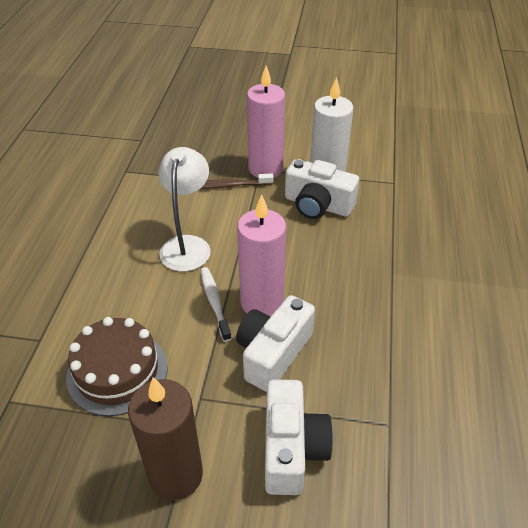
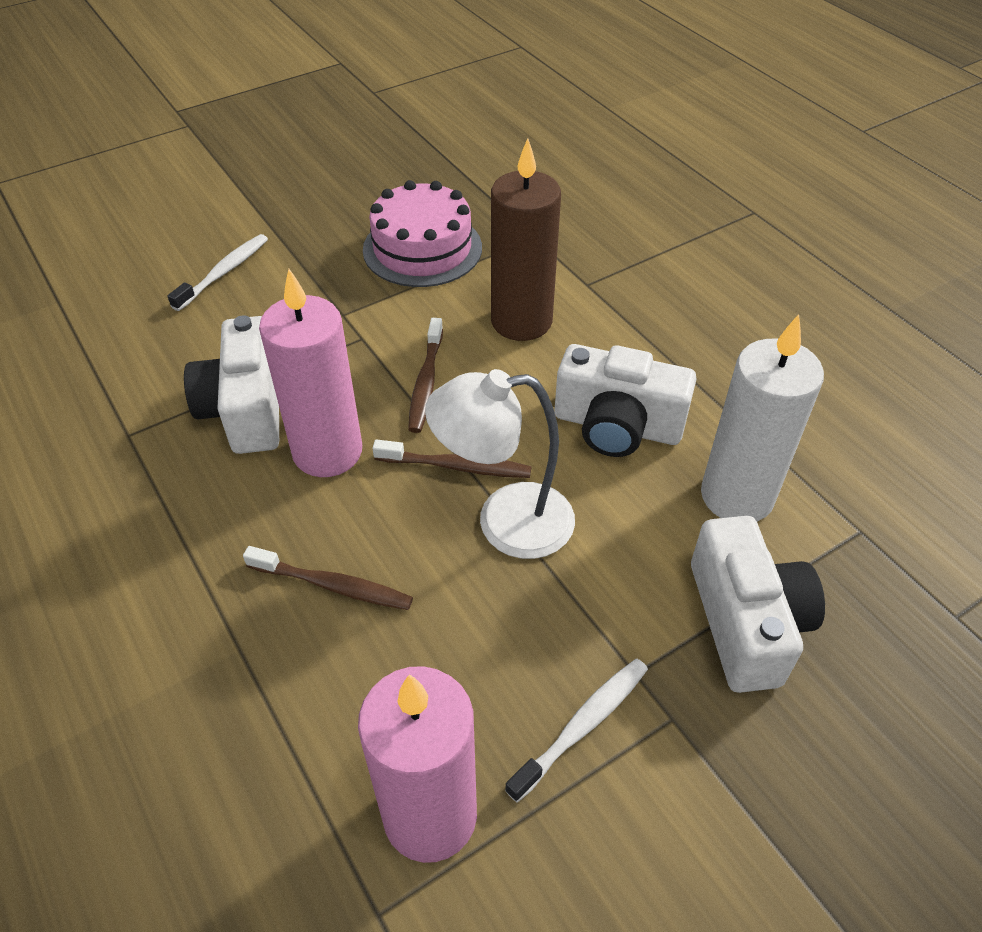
brown cake: [66,317,167,416] = 1 -> none = 0
brown toothbrush: [200,173,273,189] = 1 -> [243,546,413,610] [372,439,532,478] [408,318,443,433] = 3
pink cake: none = 0 -> [363,180,482,287] = 1
white toothbrush: [201,267,232,342] = 1 -> [167,234,268,311] [505,659,648,803] = 2

